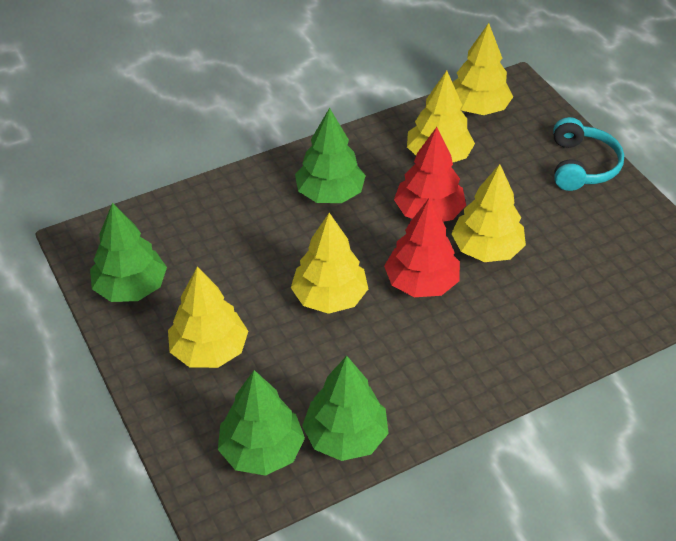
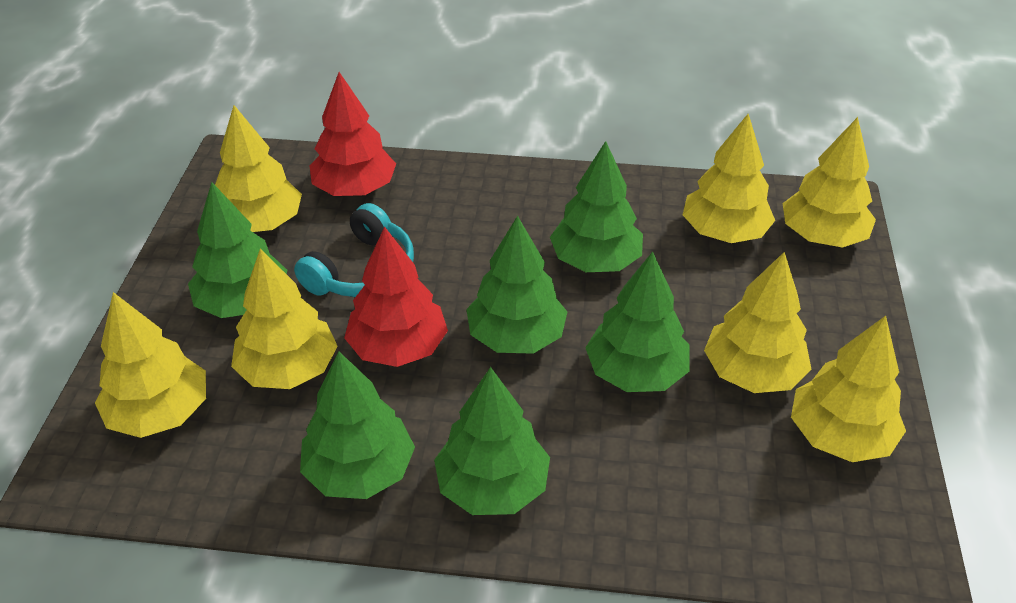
green tree: [90,203,167,302] [218,370,305,476] [295,108,366,203] [302,356,389,461] = 4 -> [188,182,287,318] [300,351,415,499] [434,367,550,515] [466,216,567,354] [550,141,643,272] [585,252,690,392] = 6
yellow tree: [168,267,248,368] [291,213,368,314] [407,71,475,162] [451,164,526,262] [452,23,513,115] = 5 -> [95,292,206,438] [215,105,302,232] [231,248,338,389] [683,114,775,243] [704,252,811,393] [783,117,876,248] [791,316,906,462] = 7

